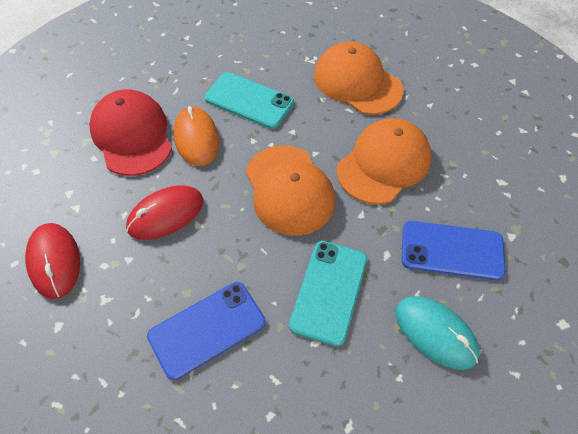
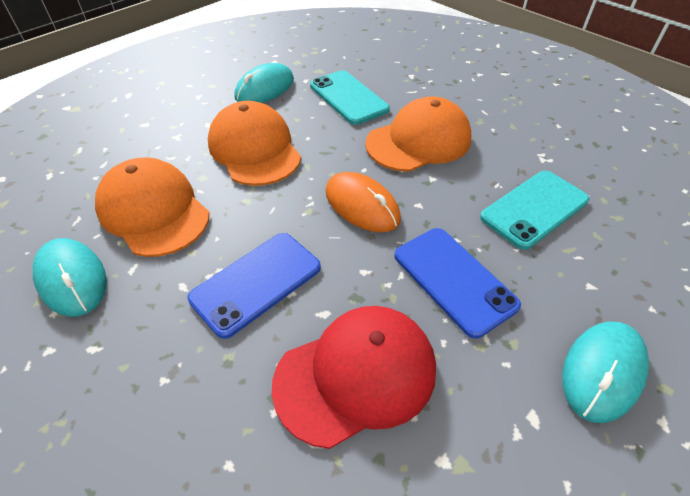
red mouse: [25,223,80,299] [126,185,203,240] = 2 -> none = 0
turquoise mouse: [396,296,480,370] = 1 -> [33,238,107,317] [234,63,294,103] [562,321,649,423] = 3

